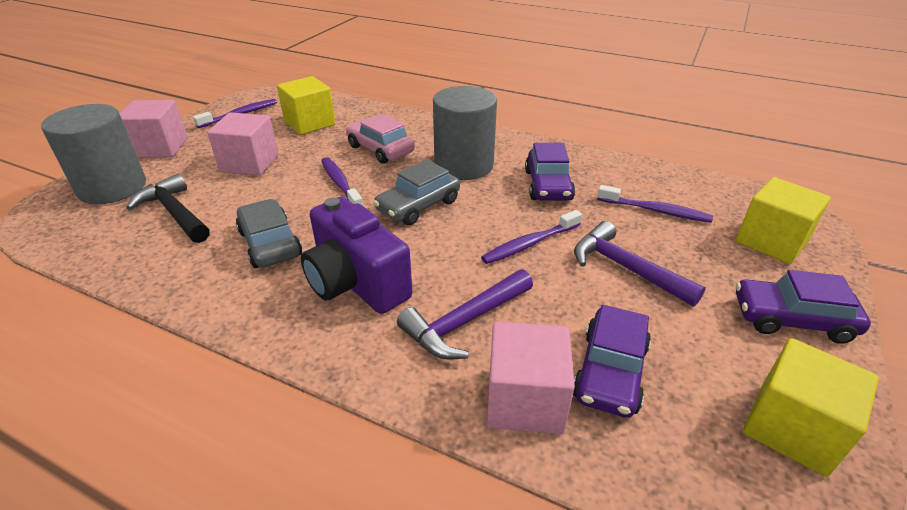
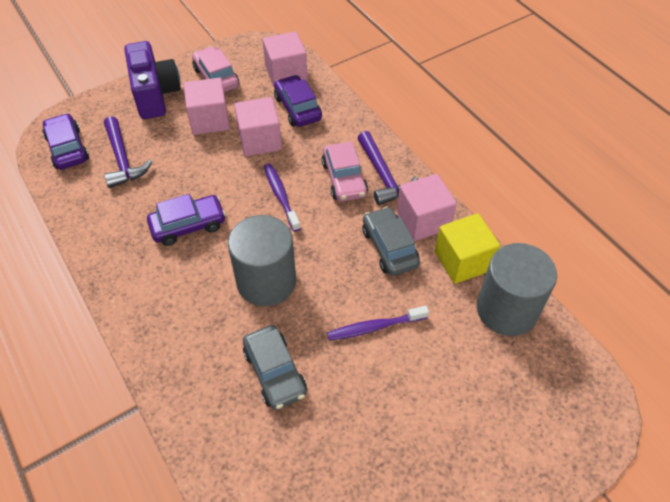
black hammer: [126,174,210,243] = 1 -> none = 0
pink car: [346,114,415,164] = 1 -> [192,46,239,92] [321,141,368,202] = 2
pink cube: [119,100,187,158] [207,112,278,176] [487,321,575,434] = 3 -> [184,78,230,135] [234,97,282,156] [263,31,307,87] [397,174,457,241] = 4
purple toothbrush: [193,99,277,128] [321,157,363,206] [481,210,582,264] [597,185,713,223] = 4 -> [264,163,301,232] [327,306,429,341] = 2
yellow cube: [277,76,335,135] [736,177,831,264] [743,338,879,477] = 3 -> [435,213,500,284] = 1

